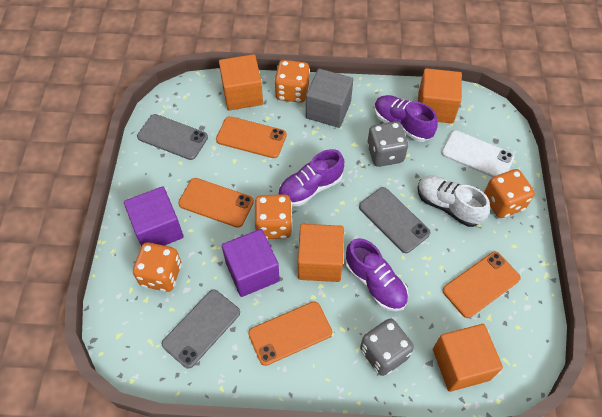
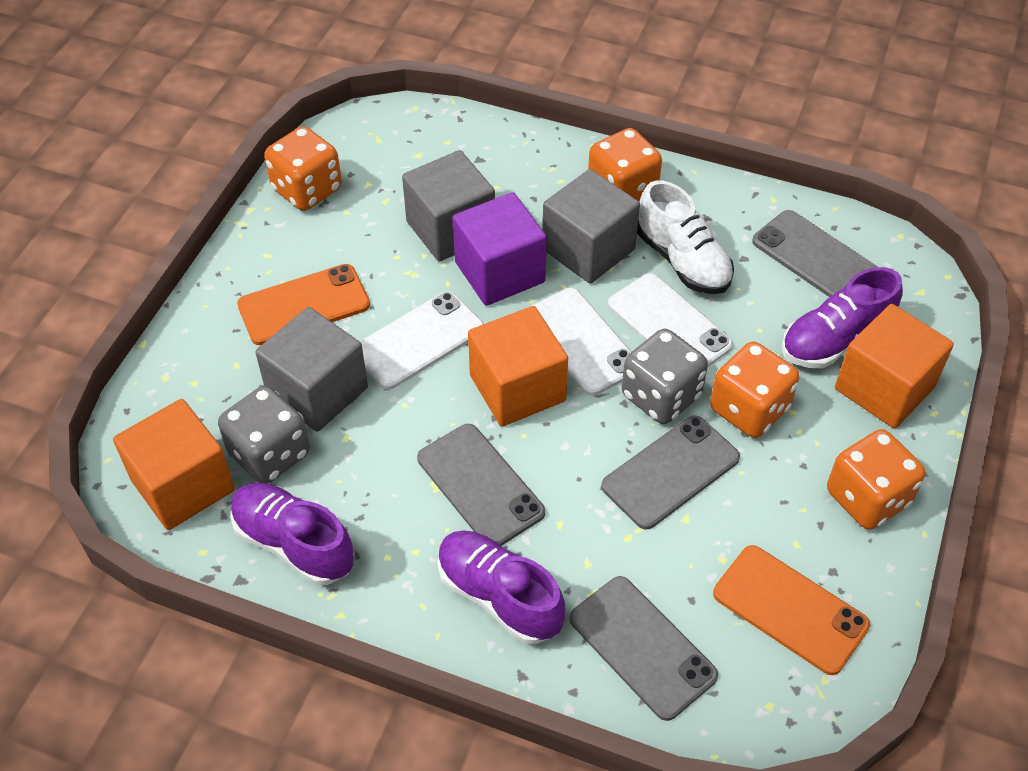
grey cube: [306,69,353,128] = 1 -> [255,307,368,432] [402,150,495,262] [543,169,640,284] = 3
grey phone: [137,114,208,160] [162,290,240,369] [359,187,431,253] = 3 -> [417,424,545,546] [569,576,718,721] [601,415,740,530] [752,210,877,297] = 4
orange cube: [219,54,263,110] [298,224,344,282] [418,68,462,123] [433,324,503,392] = 4 -> [113,399,235,530] [468,306,568,426] [835,304,954,428] = 3
orange phone: [178,178,254,228] [216,116,287,158] [248,301,332,366] [443,252,521,318] = 4 -> [237,264,370,345] [713,545,870,675] = 2
purple cube: [124,186,184,246] [222,229,280,297] = 2 -> [452,192,547,306] = 1
white phone: [441,130,515,177] = 1 -> [360,291,484,390] [527,288,631,396] [608,273,733,367] = 3

